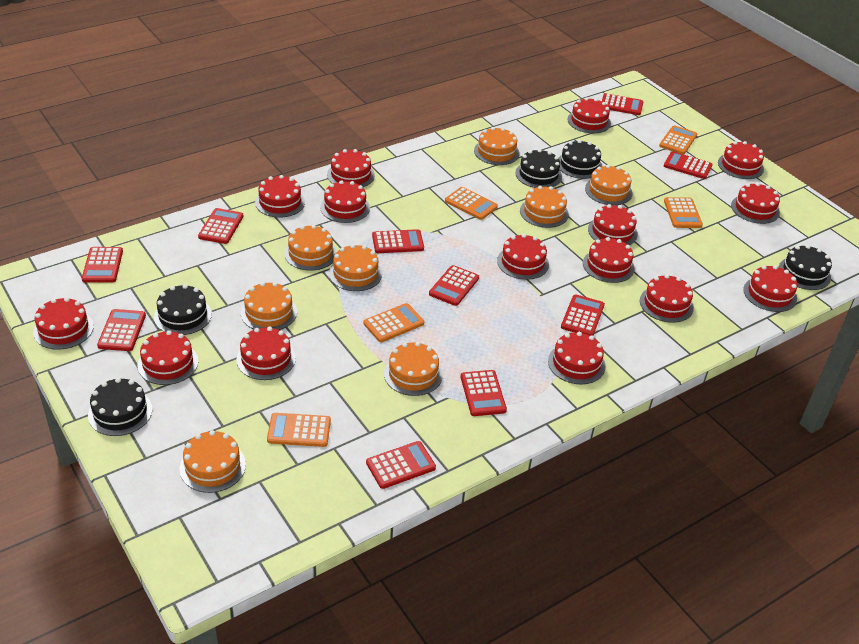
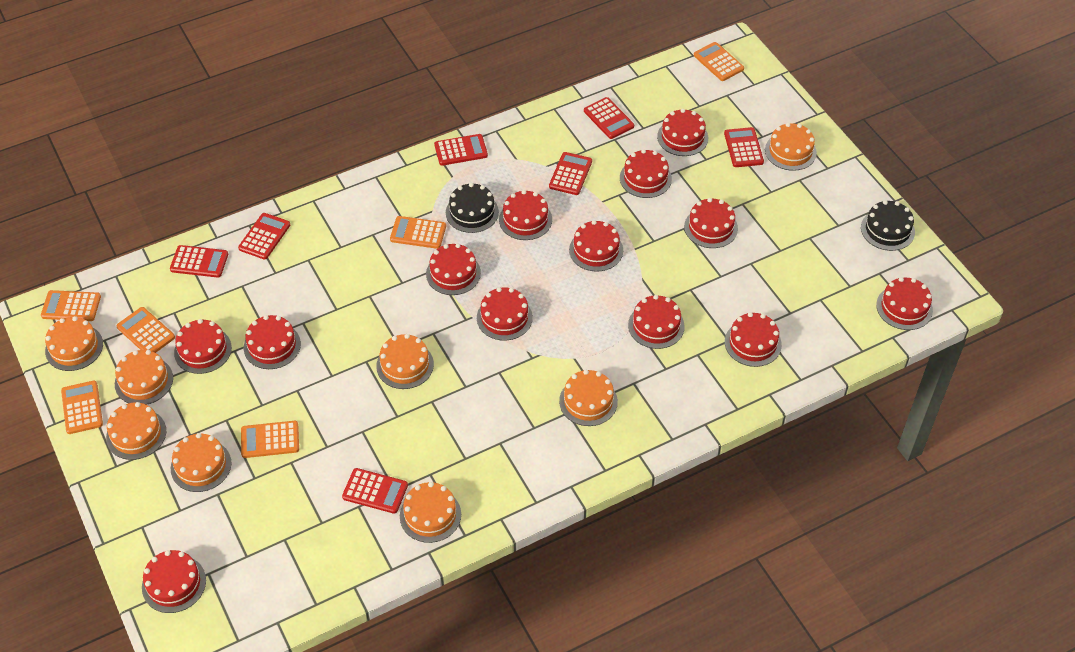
black cake: [88,378,152,436] [154,284,212,335] [515,149,562,188] [559,140,602,179] [779,245,832,290] = 5 -> [446,183,499,233] [861,200,915,251] = 2
orange calculator: [267,413,331,447] [363,303,424,342] [445,187,498,220] [659,125,697,154] [664,197,703,228] = 5 -> [41,290,101,321] [61,381,103,434] [116,307,175,353] [241,421,299,458] [390,216,446,249] [694,42,744,81] = 6
red cake: [33,297,94,350] [138,330,198,385] [236,327,296,380] [255,175,305,217] [320,180,370,223] [327,149,375,187] [497,234,549,280] [548,332,606,384] [567,97,611,133] [583,237,635,283] [588,204,638,245] [640,274,694,323] [718,141,764,179] [731,183,780,224] [743,265,798,312] = 15 -> [142,550,206,613] [174,319,232,374] [244,315,301,369] [426,244,481,295] [477,287,533,341] [499,190,552,240] [569,220,623,272] [620,149,672,198] [628,295,685,349] [657,109,708,156] [684,198,738,248] [725,312,782,367] [876,277,933,330] = 13
red calculator: [82,247,123,283] [97,309,146,351] [198,208,244,244] [366,441,436,489] [372,229,424,253] [429,265,479,306] [461,370,507,416] [561,294,605,336] [602,93,644,115] [664,151,713,179] = 10 -> [170,245,228,278] [238,213,290,259] [342,468,408,514] [434,134,488,166] [549,152,592,195] [584,97,634,139] [724,127,764,167] = 7

